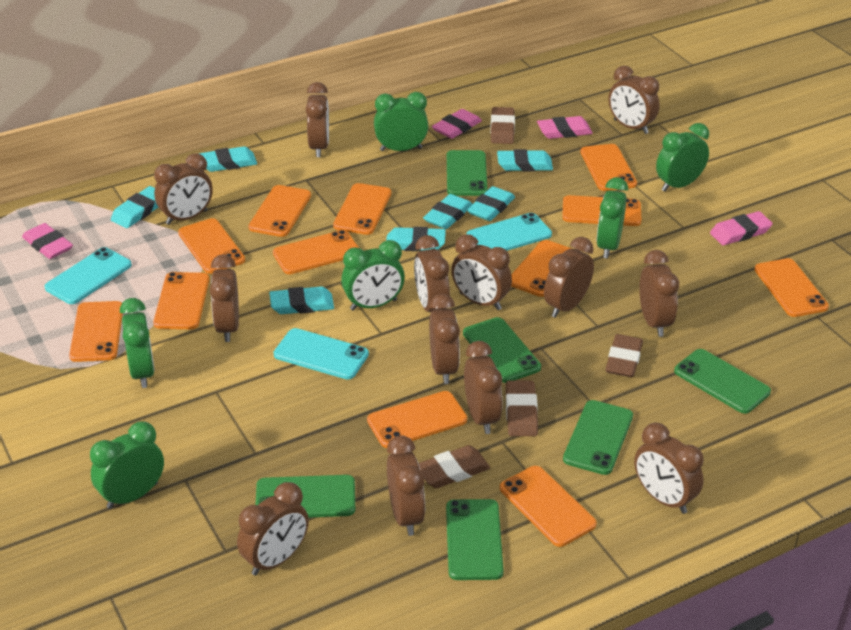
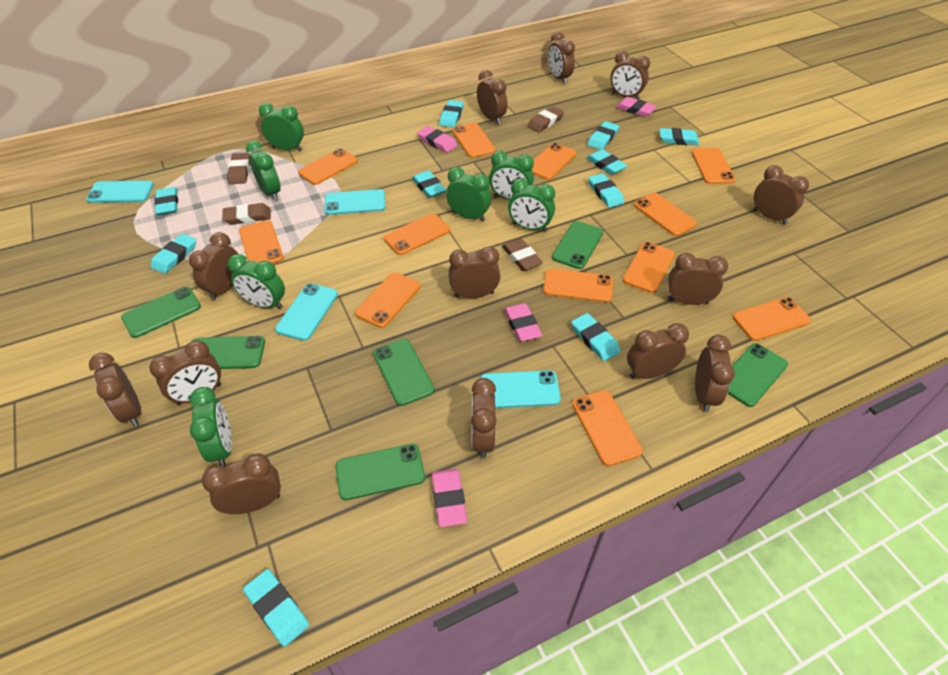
green clock: [90,421,164,509] [120,298,155,388] [341,240,405,311] [374,92,428,151] [597,177,628,258] [656,123,709,192] = 6 -> [190,387,232,467] [228,254,285,309] [246,141,281,201] [259,103,304,151] [446,167,491,221] [489,151,534,200] [508,178,555,232] = 7
turquoise eraser: [111,186,158,228] [199,146,257,172] [269,286,334,314] [386,227,446,251] [423,194,472,229] [467,186,515,221] [497,149,553,171] = 7 -> [150,234,196,274] [154,187,178,215] [243,569,309,647] [412,171,446,198] [439,100,464,128] [571,313,621,361] [586,149,627,175] [587,121,619,150] [588,173,624,208] [659,128,700,145] = 10
turquoise phone: [45,247,132,304] [274,328,369,379] [467,213,552,251] = 3 -> [86,181,154,203] [275,283,338,341] [324,189,385,215] [481,370,561,409] = 4

